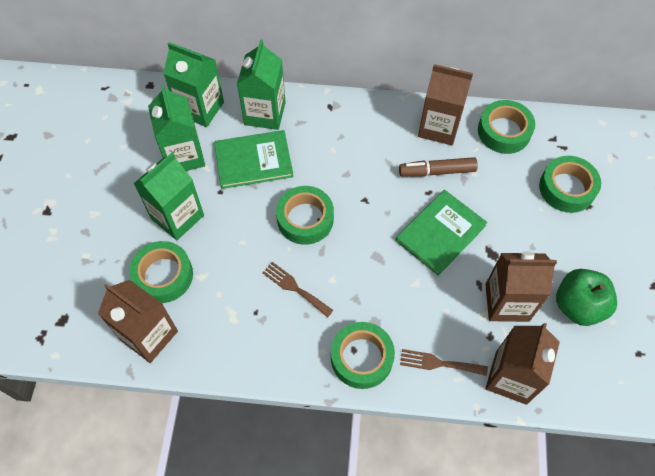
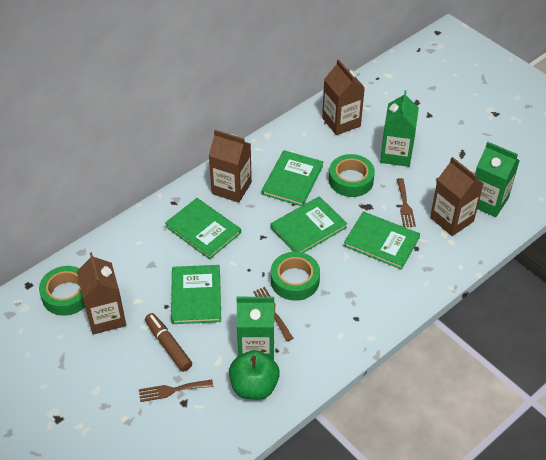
brown fork: [262,262,333,317] [400,349,488,376] = 2 -> [139,380,213,402] [253,287,293,342] [396,178,416,227] = 3
green book: [214,130,293,189] [396,190,487,276] = 2 -> [165,198,241,260] [171,265,221,324] [262,150,323,206] [270,196,347,253] [344,211,420,270] = 5
green carton: [134,153,204,240] [148,85,205,171] [163,42,224,127] [237,40,286,130] = 4 -> [237,297,274,360] [380,90,419,167] [475,142,520,217] = 3
green tape: [129,241,193,303] [276,186,334,245] [331,322,395,389] [478,100,535,154] [539,156,601,213] = 5 -> [39,266,85,316] [271,252,320,301] [329,154,375,197] = 3

